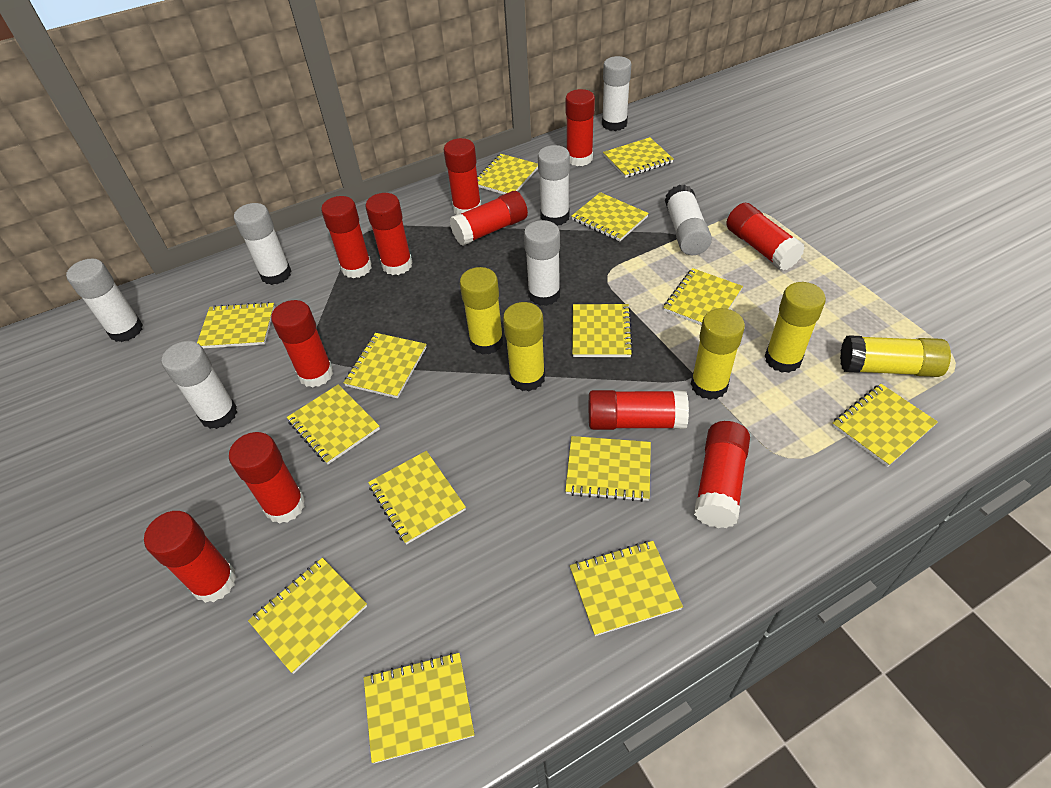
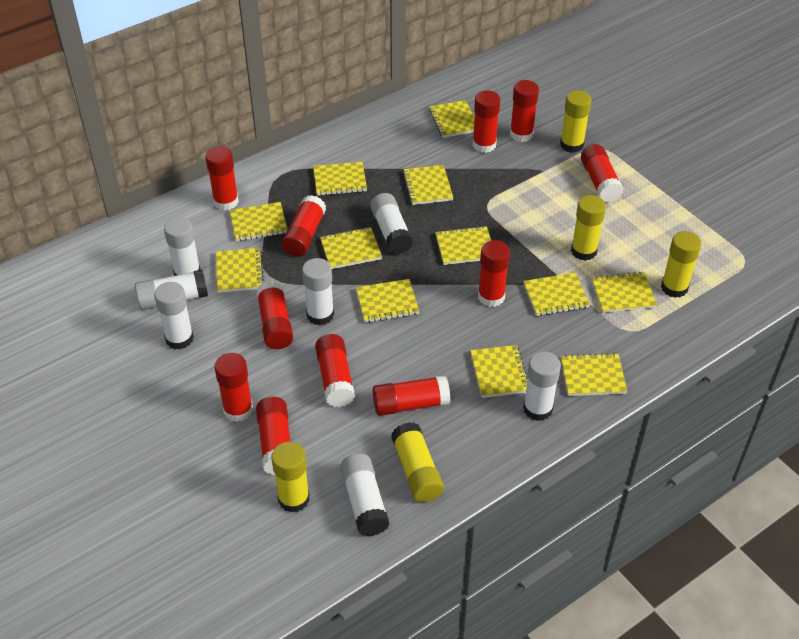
yellow notebook: [197,302,275,348] [248,558,367,674] [287,384,380,464] [344,333,427,398] [364,653,474,764] [368,451,466,545] [477,154,538,194] [565,436,651,502] [570,541,683,636] [571,192,649,241] [572,304,633,357] [603,137,674,178] [663,268,743,325] [832,384,938,467] = 14 -> [216,248,264,293] [230,202,288,241] [313,162,367,196] [320,227,382,269] [356,279,419,323] [403,165,453,205] [429,100,475,138] [435,226,491,265] [470,345,528,398] [523,273,590,316] [561,353,627,396] [591,272,657,313] = 12

